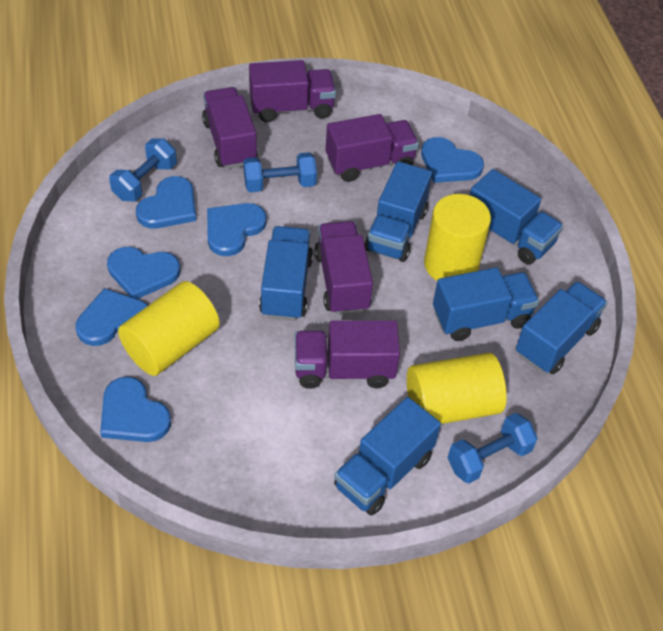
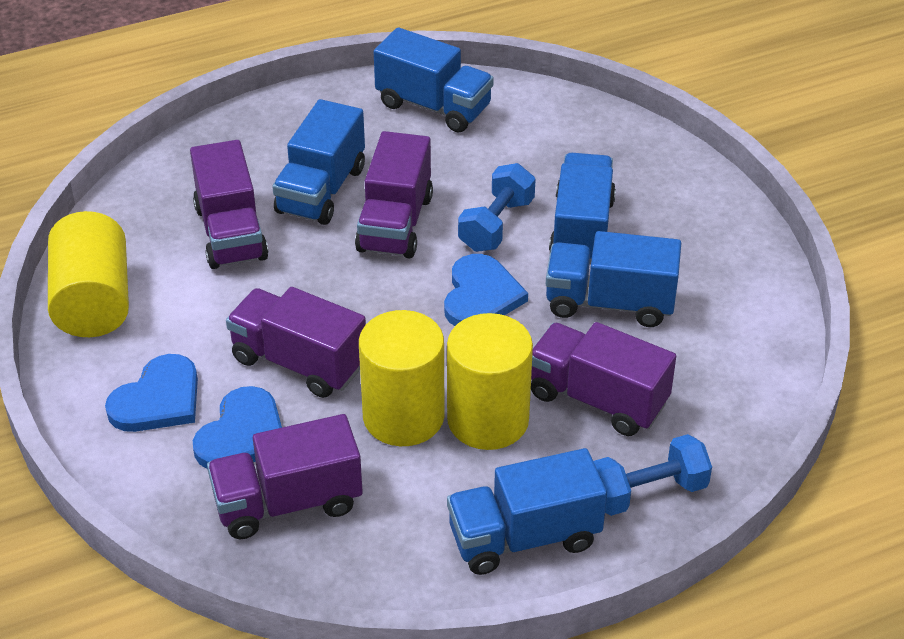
blue dumbbell: [109,138,177,201] [243,152,317,192] [448,413,537,483] = 3 -> [458,163,536,252] [593,434,712,516] = 2
blue heart: [76,288,148,346] [100,377,171,442] [107,247,180,299] [136,176,196,228] [207,203,266,256] [421,137,484,183] = 6 -> [105,354,198,432] [193,386,282,469] [444,254,528,326] = 3
blue truck: [259,226,313,321] [334,397,441,516] [364,161,432,262] [433,267,539,341] [470,169,563,265] [516,281,608,374] = 6 -> [272,99,365,225] [374,27,494,133] [447,448,607,575] [546,231,681,327] [549,153,616,265] = 5

